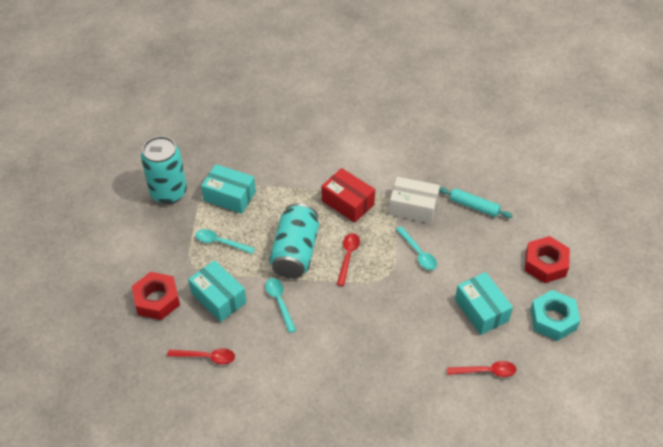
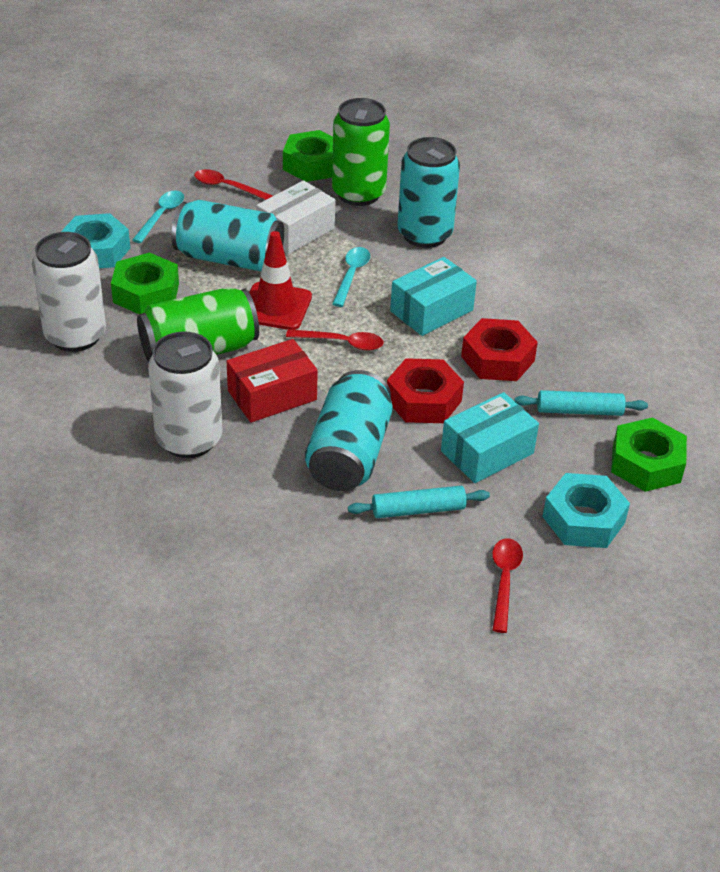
green can: none = 0 -> [137,287,259,362] [332,98,390,206] = 2
green nut: none = 0 -> [111,253,179,314] [283,130,333,182] [611,417,687,492] = 3
red traffic cone: none = 0 -> [249,231,312,330] = 1
turquoise box: [188,260,246,322] [201,164,256,214] [455,272,513,335] = 3 -> [390,257,477,336] [441,392,539,483] = 2
turquoise can: [141,136,187,204] [269,203,319,278] = 2 -> [172,200,284,271] [305,370,393,491] [398,137,460,248] = 3
turquoise nut: [530,290,580,341] = 1 -> [61,213,130,268] [543,473,630,548] = 2
turquoise rolling pin: [439,187,513,218] = 1 -> [348,486,490,518] [514,390,648,416] = 2
turquoise spoon: [195,229,255,254] [265,278,296,333] [396,226,437,270] = 3 -> [132,190,184,243] [332,247,370,307] = 2
white can: none = 0 -> [32,232,106,352] [148,331,222,458] = 2

